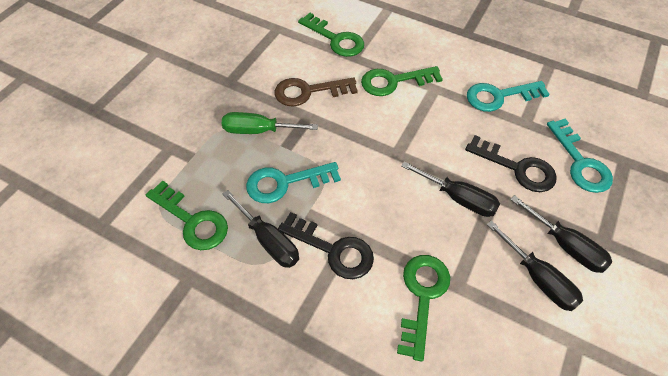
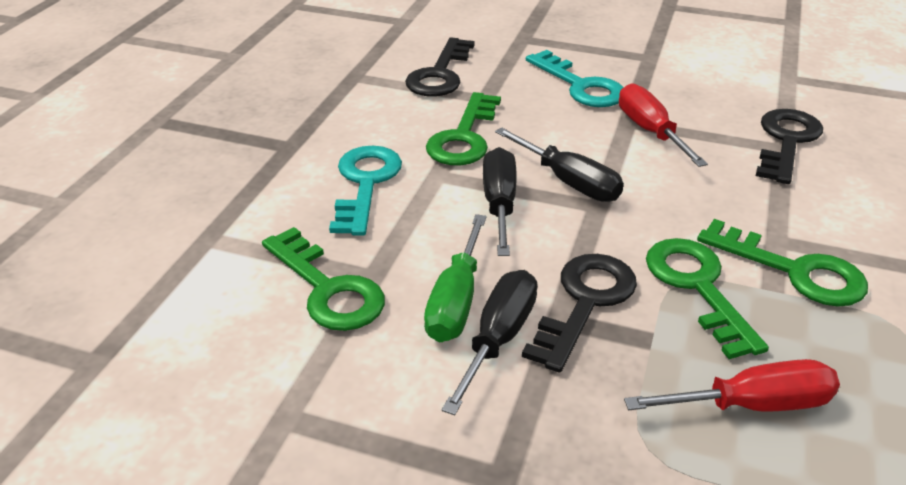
black key: [278,212,374,279] [465,135,557,192] = 2 -> [405,38,475,97] [522,254,637,373] [756,109,823,184] = 3
black screwdriver: [223,190,299,268] [401,161,500,217] [487,220,583,311] [510,195,612,273] = 4 -> [442,270,538,415] [483,147,517,256] [495,127,624,202] = 3
brown key: [274,77,358,107] = 1 -> none = 0
red screwdriver: none = 0 -> [619,83,708,167] [624,359,840,412] = 2
turquoise key: [246,162,341,203] [467,81,550,112] [547,118,613,193] = 3 -> [329,146,402,236] [526,50,624,107] = 2

